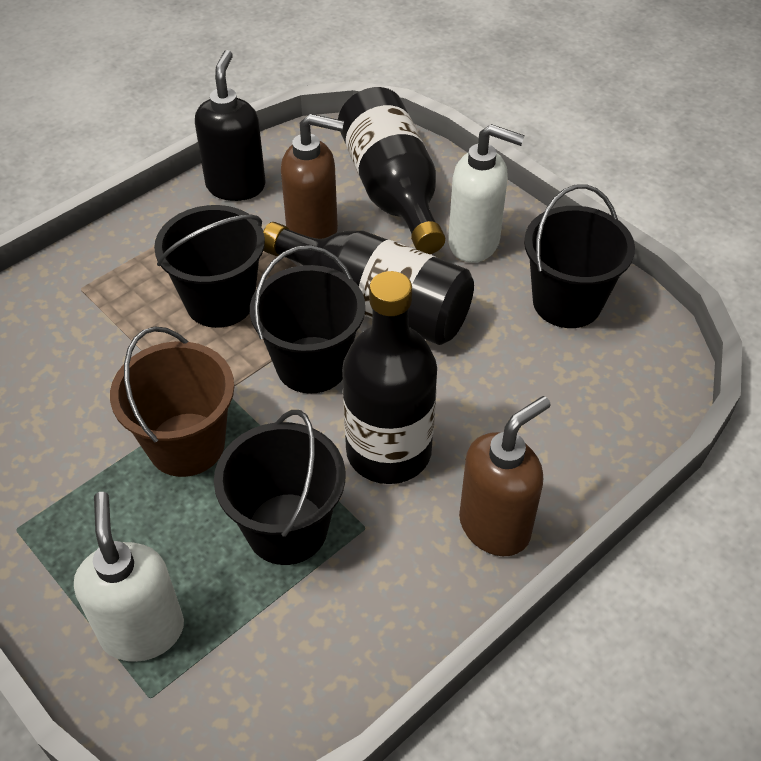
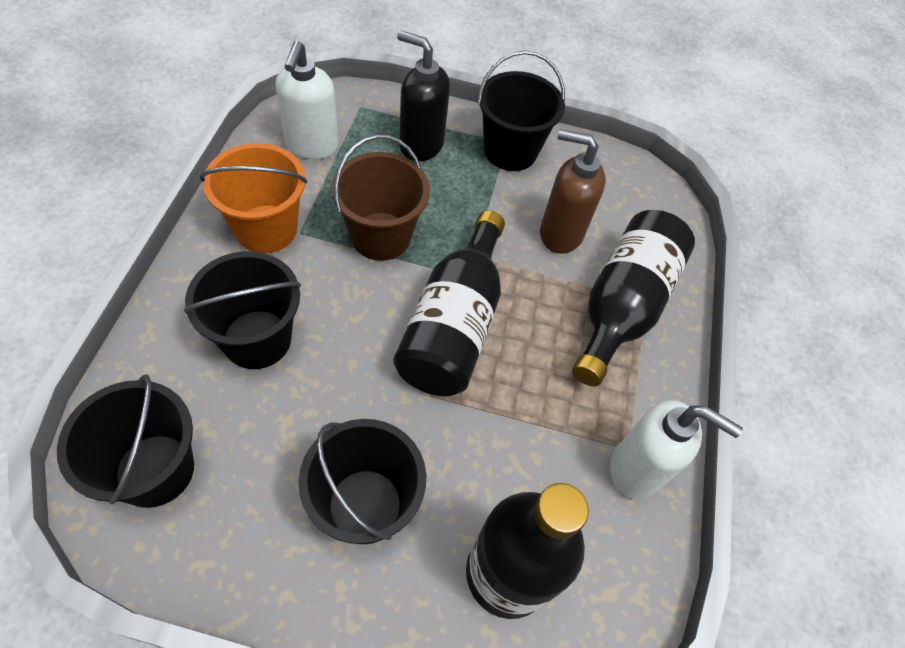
brown soap dispenser: [281,114,344,239] [459,396,551,556] = 2 -> [540,129,606,254] = 1
orange bucket: none = 0 -> [200,143,307,253] = 1

